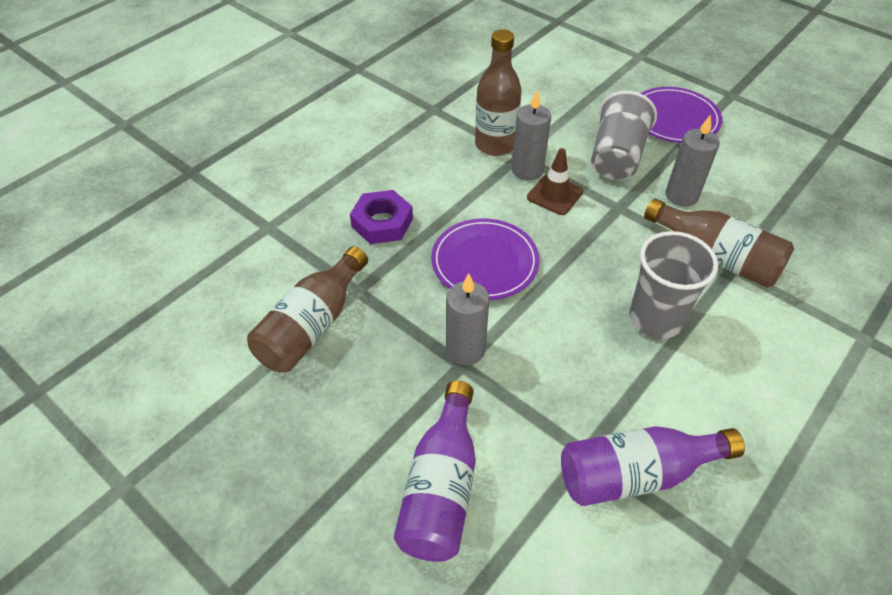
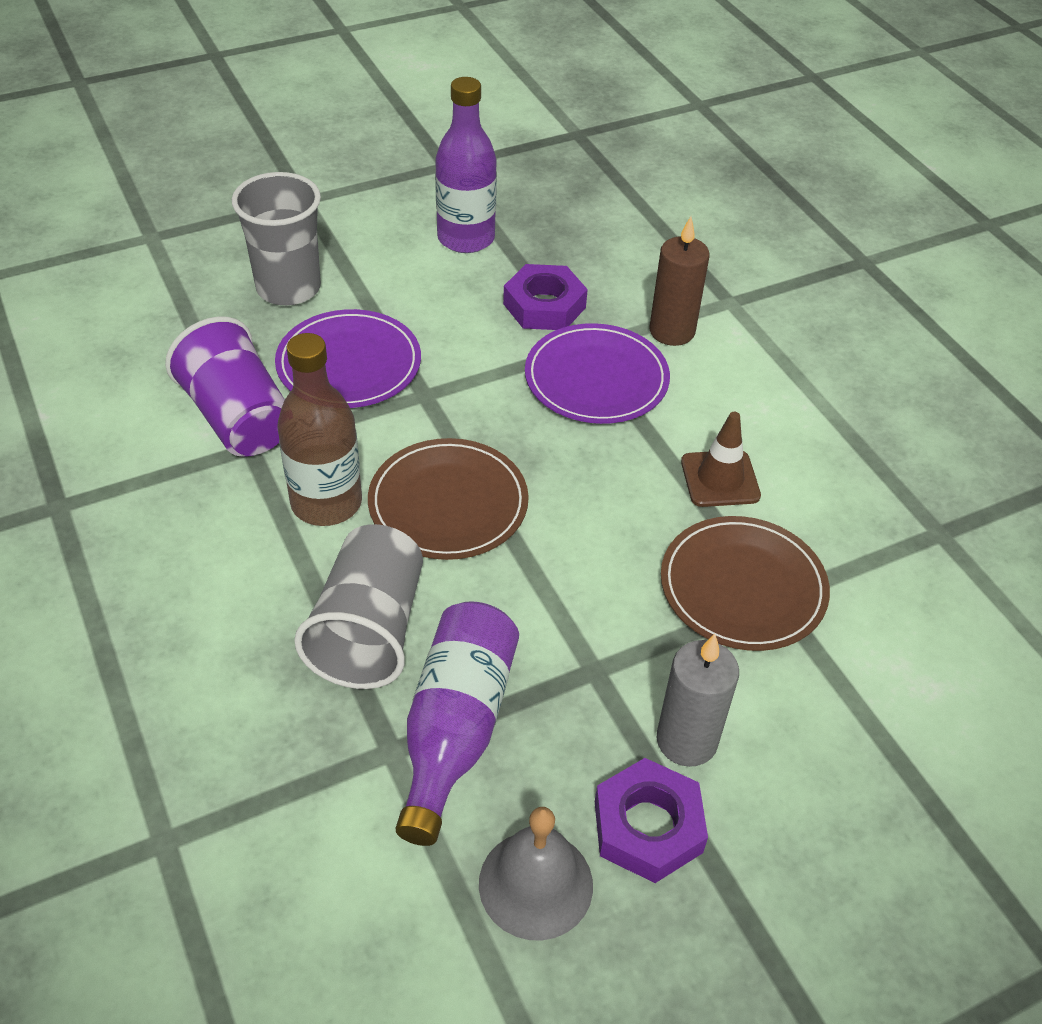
brown bottle: [247,246,368,372] [475,29,522,156] [644,198,794,288] = 3 -> [278,333,362,526] = 1
brown candle: none = 0 -> [649,216,710,346] = 1
brown plate: none = 0 -> [368,438,529,560] [661,516,830,651] = 2
grey bell: none = 0 -> [479,807,593,941] = 1
grey candle: [446,273,490,365] [512,90,551,181] [666,115,720,206] = 3 -> [657,634,739,767] = 1
purple cup: none = 0 -> [165,316,285,457] = 1
purple nut: [350,190,413,244] = 1 -> [503,264,588,330] [595,758,708,883] = 2

